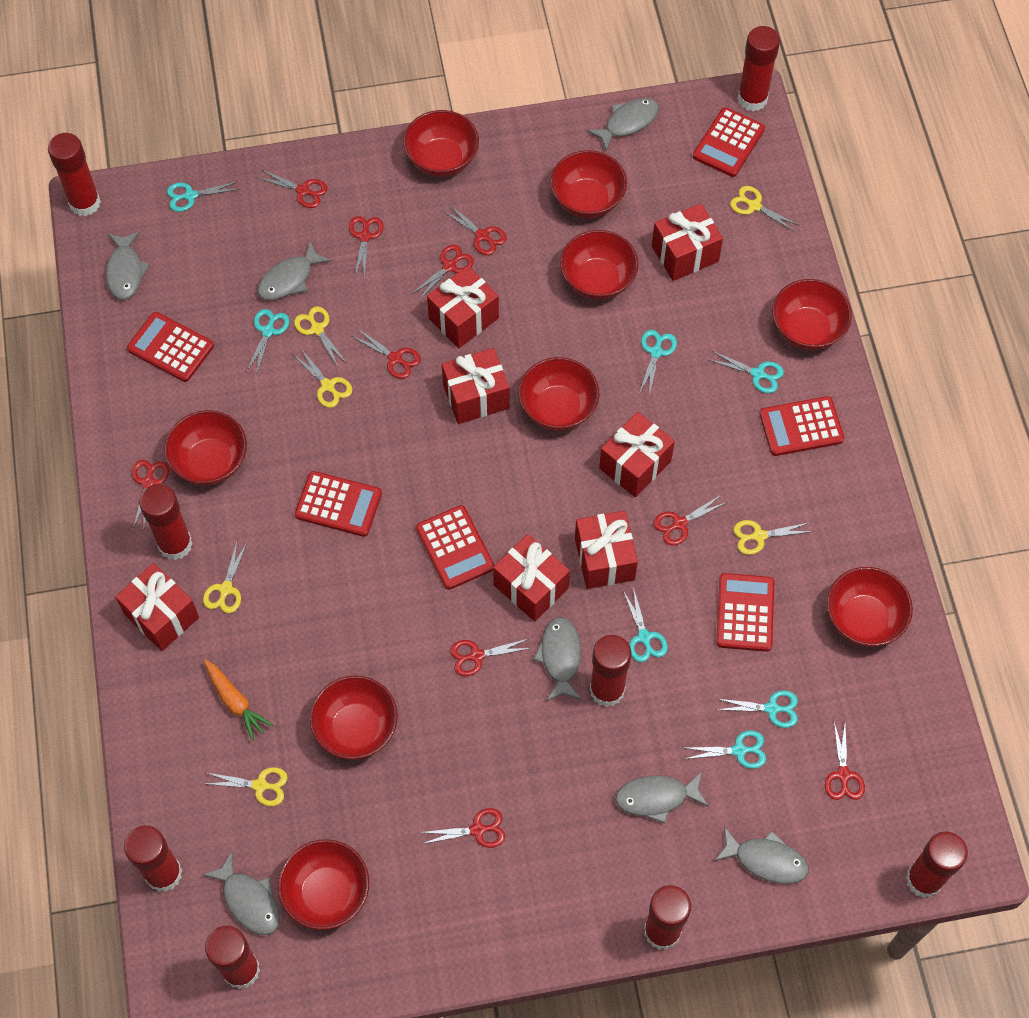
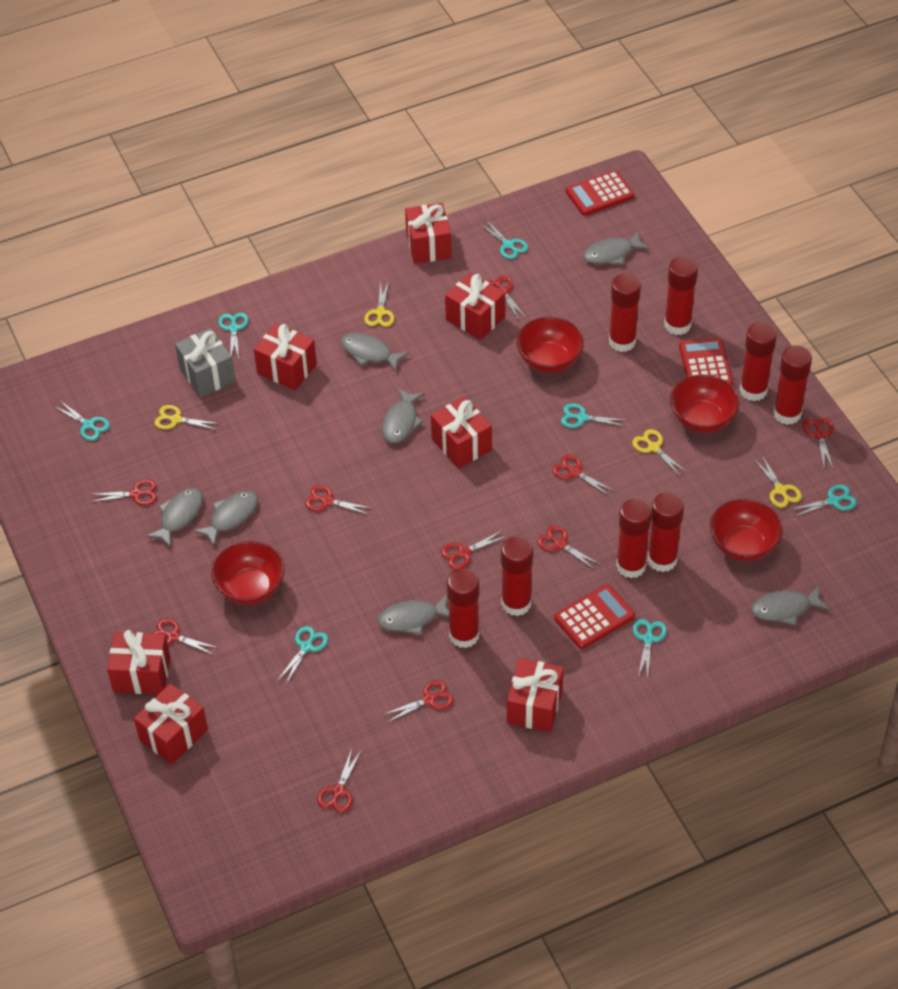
grey gift: none = 0 -> [175,328,236,397] = 1
orange carrot: [204,659,273,741] = 1 -> none = 0
red bowl: [164,410,247,485] [278,839,369,930] [310,676,398,760] [403,110,479,177] [519,357,599,431] [550,150,627,218] [560,230,638,300] [772,279,852,350] [827,567,913,646] = 9 -> [211,541,285,605] [516,316,584,373] [670,374,740,433] [710,499,783,561] = 4
red calculator: [127,312,214,382] [295,471,382,537] [416,505,494,590] [693,107,765,177] [716,573,774,652] [759,396,844,456] = 6 -> [554,584,635,649] [566,170,634,216] [679,338,733,385] = 3
yellow scissors: [203,541,248,613] [205,767,288,806] [294,306,347,367] [294,349,352,408] [730,186,800,232] [734,520,813,555] = 6 -> [154,405,220,430] [364,281,394,327] [632,429,687,476] [754,456,802,508] = 4

